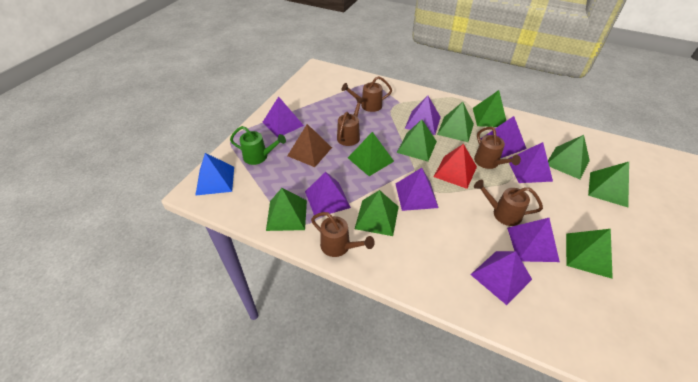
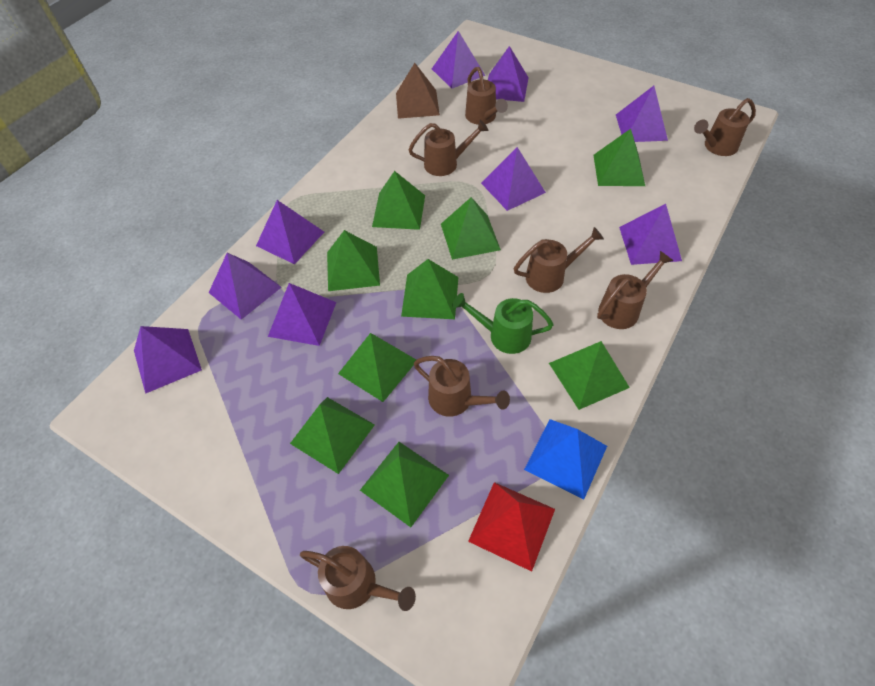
brown watering can: [311,212,375,257] [337,97,365,146] [341,76,392,112] [474,127,521,169] [474,180,543,226] = 5 -> [300,546,416,611] [408,120,488,176] [414,356,510,417] [465,67,508,125] [514,227,604,293] [597,251,673,329] [694,98,756,156] = 7
purple pyramid: [262,96,304,138] [305,172,351,216] [395,168,438,211] [405,95,441,135] [470,251,532,305] [481,116,526,158] [507,218,560,262] [508,142,553,183] = 8 -> [134,326,202,394] [209,253,282,320] [256,200,324,264] [268,283,337,346] [432,31,485,89] [481,147,546,211] [488,46,529,102] [616,86,668,142] [619,204,682,265] = 9

